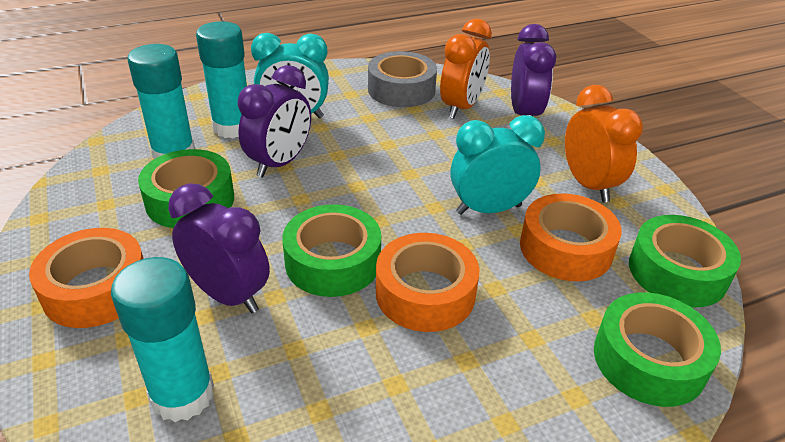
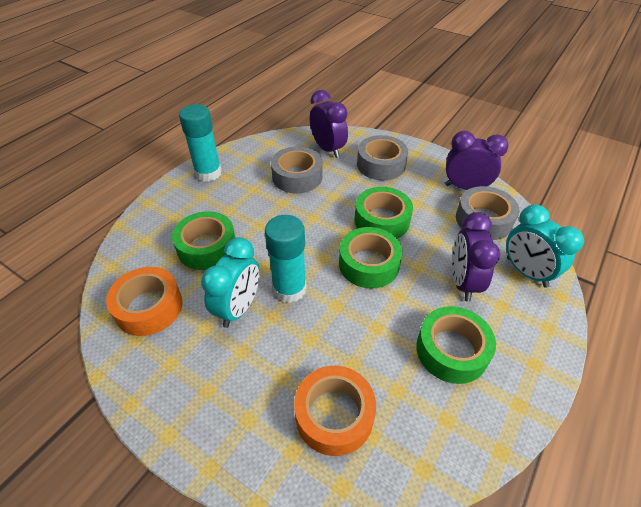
grey tape: [368,51,437,107] = 1 -> [271,146,323,193] [357,135,408,180] [456,186,519,240] = 3
orange clock: [440,19,492,119] [565,85,643,202] = 2 -> none = 0
orange tape: [29,228,144,328] [376,233,479,332] [520,193,622,281] = 3 -> [106,267,183,336] [294,366,376,456] = 2
turquoise glue stick: [111,257,214,422] [128,44,195,159] [196,21,247,138] = 3 -> [179,104,222,182] [265,215,307,303] = 2

